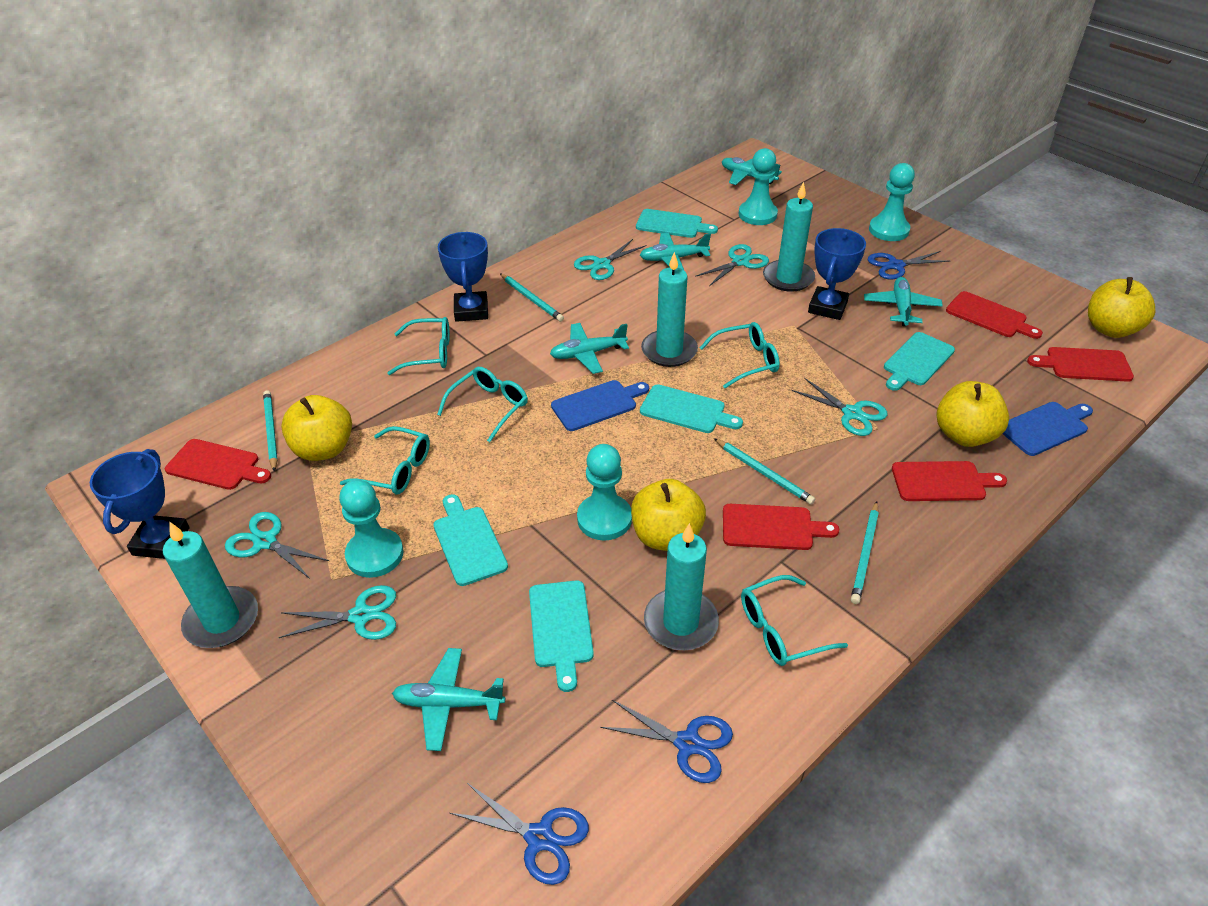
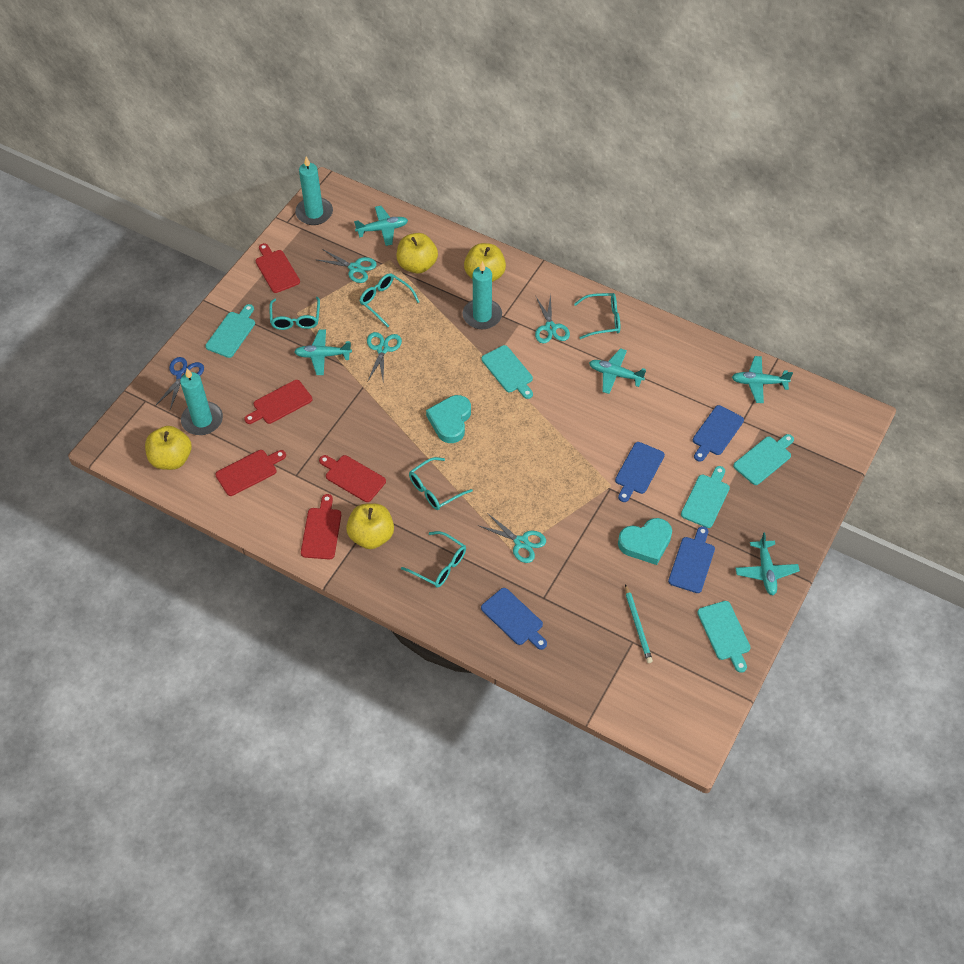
blue cutting board: [551,380,649,431] [1003,402,1093,456] = 2 -> [481,588,547,650] [615,442,665,502] [668,526,715,593] [693,405,744,462] = 4
blue scissors: [450,783,589,885] [600,700,733,783] [868,251,950,279] = 3 -> [155,357,204,410] = 1
blue trophy: [90,449,190,559] [438,232,488,322] [808,228,866,320] = 3 -> none = 0
turquoise candle: [163,522,258,648] [641,252,698,367] [644,523,719,650] [763,182,815,292] = 4 -> [180,369,223,435] [295,157,333,225] [462,261,502,329] = 3
turquoise heart: none = 0 -> [426,395,471,443] [618,518,672,565] = 2
turquoise pawn: [339,479,404,578] [577,444,632,541] [739,148,778,225] [869,163,915,241] = 4 -> none = 0
turquoise pencil: [263,390,278,472] [500,273,564,322] [714,438,815,505] [851,501,879,604] = 4 -> [625,584,653,663] = 1
turquoise scissors: [225,512,329,579] [279,585,396,640] [574,239,647,280] [695,244,769,286] [791,378,887,436] = 5 -> [317,249,377,283] [367,332,402,381] [478,513,546,563] [535,294,570,343] = 4

